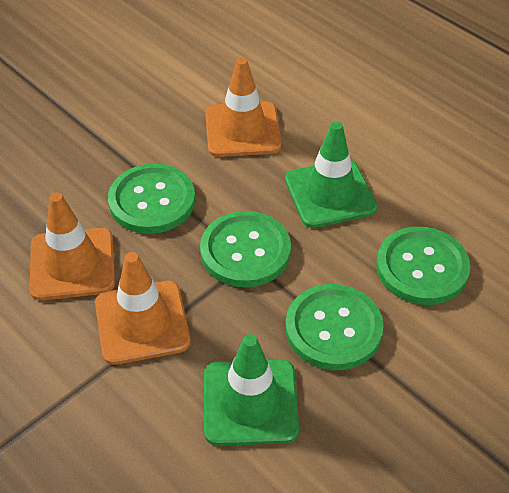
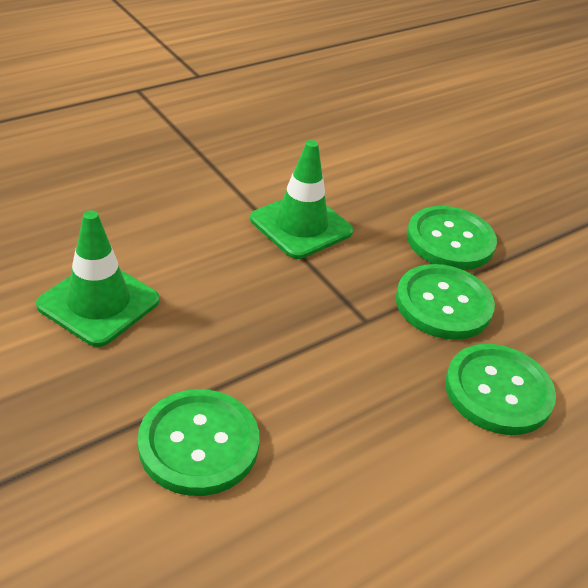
orange traffic cone: [29,192,115,300] [95,252,191,365] [205,57,281,157] = 3 -> none = 0

